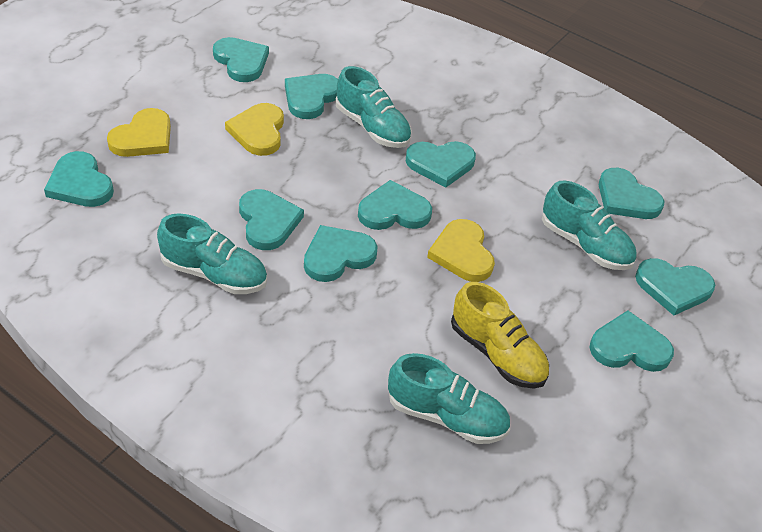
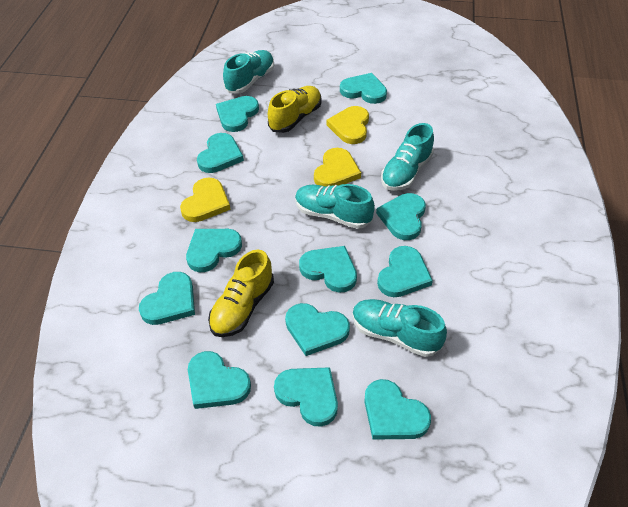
turquoise heart: [44,151,114,207] [213,37,269,82] [239,189,304,250] [285,74,338,119] [304,225,377,282] [358,180,432,230] [406,141,476,188] [589,310,674,372] [599,168,664,219] [635,258,715,315] = 10 -> [139,272,195,325] [186,229,242,272] [188,351,251,409] [197,133,244,173] [216,96,259,132] [274,367,338,427] [285,303,350,356] [299,246,357,293] [340,73,387,104] [364,379,431,440] [376,193,426,240] [377,246,433,297] = 12
yellow shoe: [451,282,549,389] = 1 -> [208,249,274,337] [268,86,322,133] = 2

